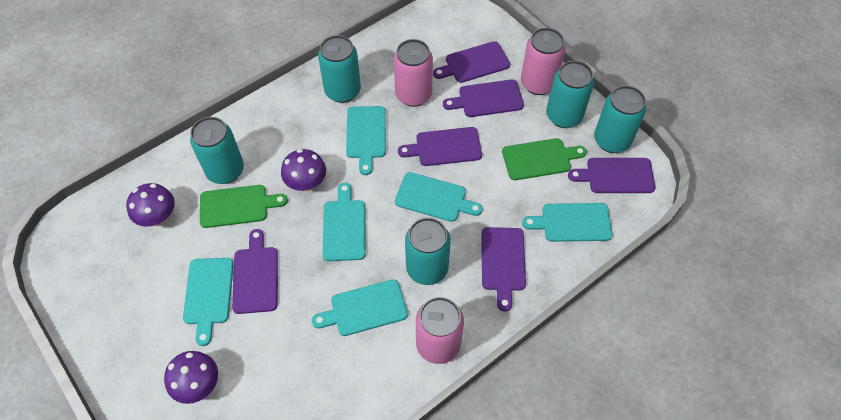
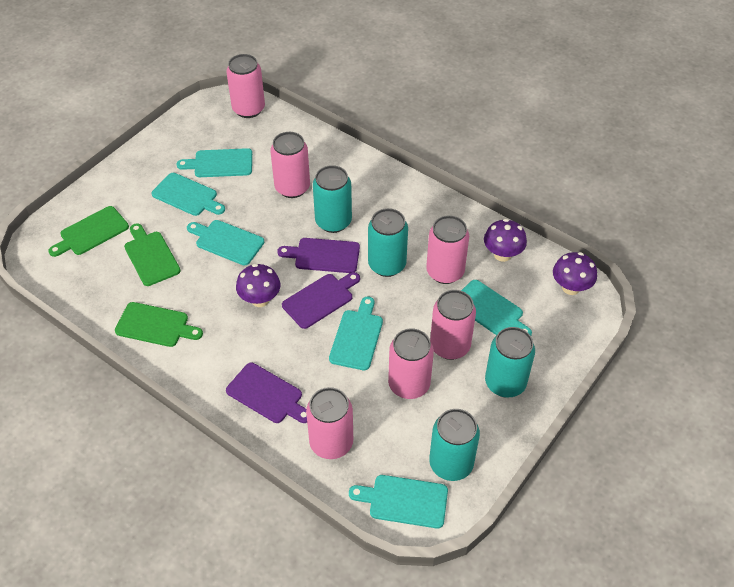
green cutting board: [200,185,288,228] [502,138,587,180] = 2 -> [48,206,129,257] [115,302,203,347] [124,223,180,286] = 3
pink can: [394,39,433,107] [416,297,464,364] [521,28,566,95] = 3 -> [226,54,265,118] [270,132,310,198] [306,387,353,459] [388,328,434,399] [426,215,469,284] [430,290,476,360] = 6
purple cutting board: [232,229,278,314] [398,127,482,166] [433,41,510,83] [443,79,524,117] [481,227,526,312] [568,158,655,193] = 6 -> [226,363,307,423] [277,238,360,273] [282,272,360,329] = 3
turquoise can: [190,117,244,184] [318,35,361,103] [405,218,451,285] [546,61,594,128] [594,86,646,153] = 5 -> [313,165,352,233] [368,208,408,277] [429,409,480,481] [485,327,535,398] = 4

